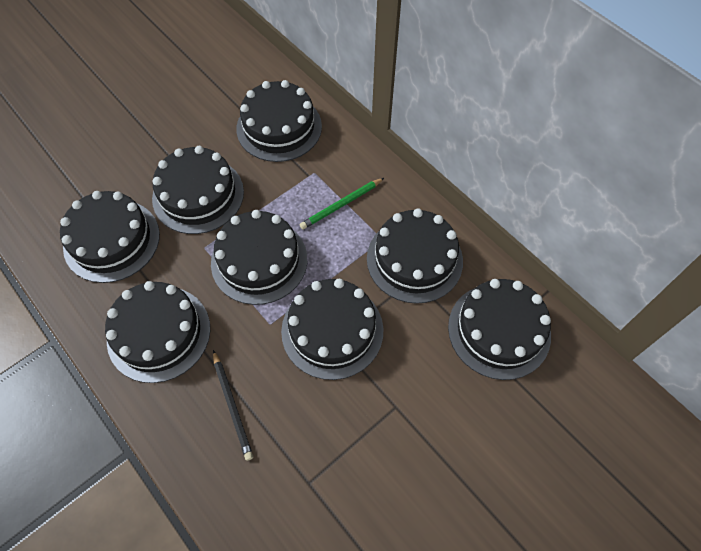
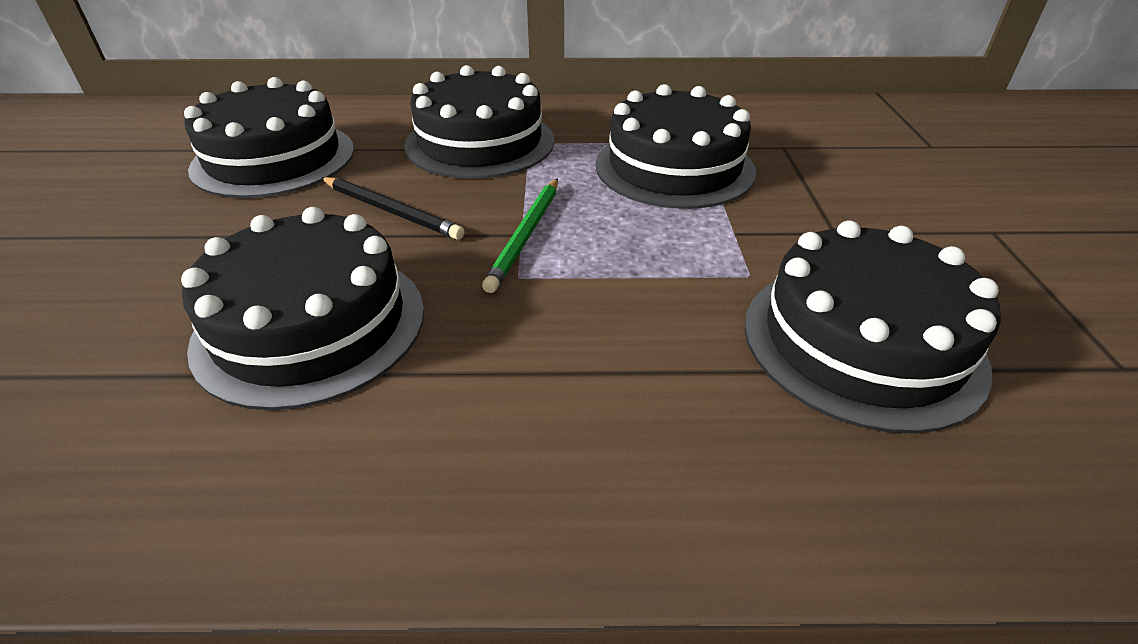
black cake: [60,191,160,283] [105,281,210,383] [152,146,244,234] [211,210,307,305] [236,80,322,162] [281,279,383,380] [367,209,463,304] [448,279,551,380] = 8 -> [181,207,424,410] [184,77,354,198] [404,65,555,179] [595,84,756,209] [745,220,1001,434] = 5

